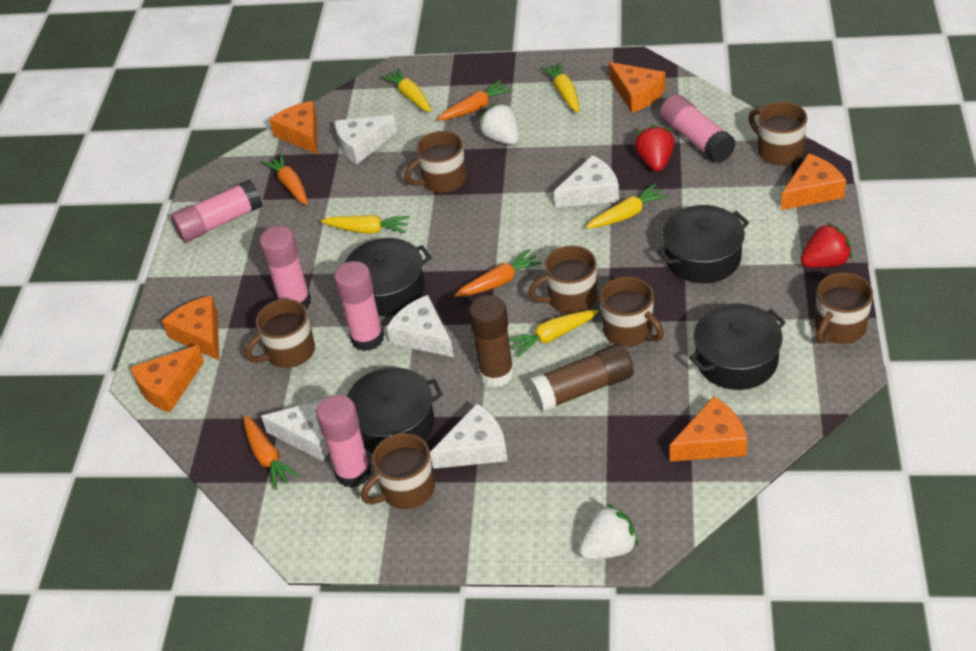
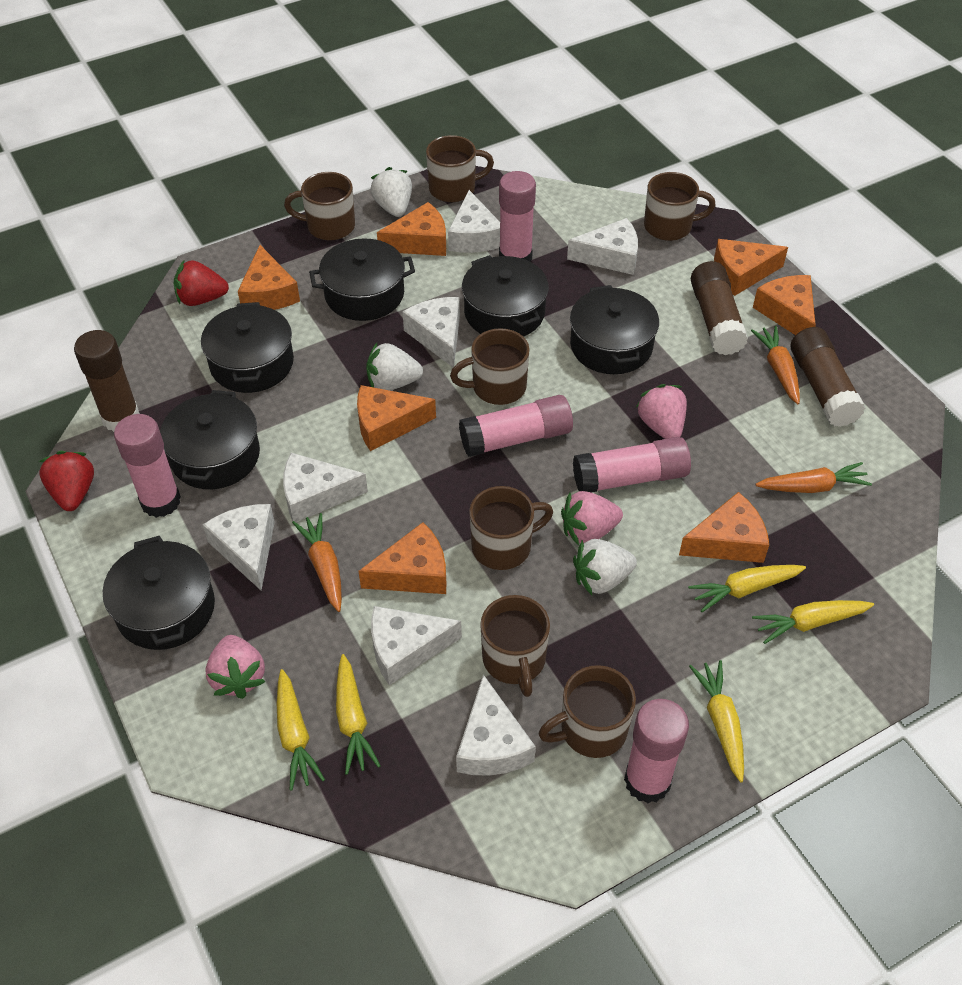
black pot: [345,238,432,316] [347,367,443,453] [657,205,749,283] [689,304,786,390] = 4 -> [103,536,215,650] [160,390,260,489] [201,302,294,393] [309,238,415,321] [462,255,549,337] [570,285,659,374] = 6
brown glue stick: [469,295,514,387] [529,344,634,412] = 2 -> [74,330,140,432] [691,261,748,355] [791,327,865,427] = 3
orange carrot: [243,415,300,490] [262,153,307,205] [437,80,513,120] [454,249,542,297] = 4 -> [292,513,342,612] [751,326,800,404] [755,462,872,493] = 3
orange cheese: [130,345,204,413] [162,296,219,360] [269,101,317,154] [609,62,665,113] [670,396,748,462] [781,153,846,210] = 6 -> [238,245,300,310] [357,385,436,451] [359,522,446,594] [377,202,446,256] [679,492,769,563] [714,239,788,296] [753,275,816,335] = 7
pink strawberry: none = 0 -> [205,635,266,699] [561,491,623,546] [636,384,687,439] = 3
white cheese: [261,399,329,461] [335,115,397,164] [387,295,454,357] [430,404,508,469] [554,155,619,208] = 5 -> [203,504,275,590] [283,453,368,522] [371,606,462,685] [402,297,460,367] [448,190,500,253] [456,674,536,776] [567,218,638,275] = 7
white strawberry: [479,103,519,145] [579,504,638,560] = 2 -> [366,343,423,391] [370,167,412,217] [573,539,637,595] = 3

